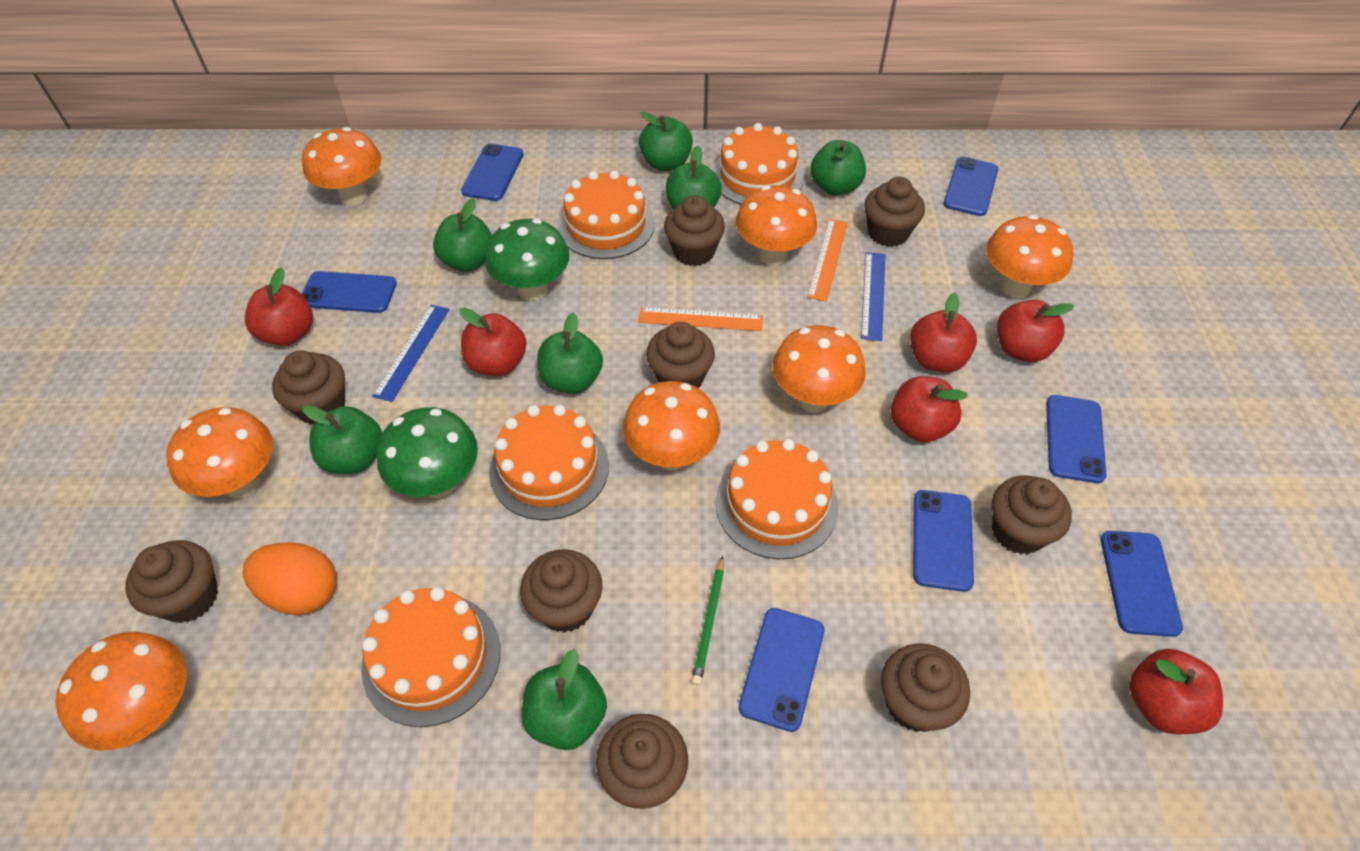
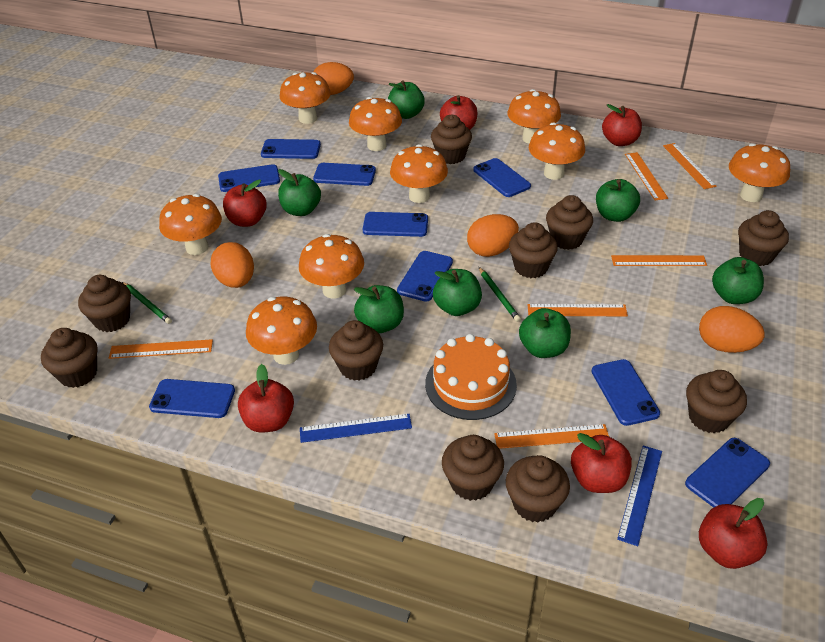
blue phone: [302,271,397,313] [461,144,524,201] [738,608,824,732] [913,490,974,592] [943,157,998,216] [1046,395,1106,483] [1100,531,1183,637] = 7 -> [149,379,235,418] [218,164,280,192] [261,139,321,159] [313,163,376,186] [363,212,428,237] [397,251,453,302] [473,158,531,197] [591,359,660,426] [685,438,770,508] = 9
brown cupcake: [125,540,218,623] [272,350,345,425] [520,549,602,633] [596,714,688,809] [646,322,715,388] [664,195,725,266] [864,177,925,247] [881,643,970,732] [992,475,1072,554] = 9 -> [41,328,98,388] [78,275,131,332] [329,320,383,381] [431,115,472,164] [442,435,504,501] [506,455,570,522] [509,222,558,278] [546,195,593,250] [686,370,747,433] [738,210,789,266] = 10
green mushroom: [377,407,478,498] [485,219,570,301] = 2 -> none = 0
green pencil: [692,556,724,685] = 1 -> [122,282,172,324] [479,267,521,322] = 2
orange cake: [361,587,500,727] [489,404,609,520] [558,170,654,259] [712,123,804,204] [716,439,839,559] = 5 -> [425,334,517,420] = 1
orange egg: [243,542,337,615] = 1 -> [211,242,254,288] [313,62,354,95] [467,214,519,257] [699,306,765,353] = 4
orange mushroom: [56,632,187,750] [166,407,273,498] [302,127,381,206] [623,381,720,470] [736,185,817,266] [773,325,866,412] [986,215,1073,298] = 7 -> [159,194,222,255] [246,297,317,365] [280,72,331,124] [299,234,364,299] [349,97,402,151] [390,144,448,203] [507,89,561,144] [529,122,585,180] [729,143,790,202] = 9
orange ruler: [639,307,763,331] [807,219,848,302] = 2 -> [109,339,213,359] [494,424,609,449] [527,304,628,316] [611,255,707,266] [625,152,668,200] [663,143,717,189] = 6

